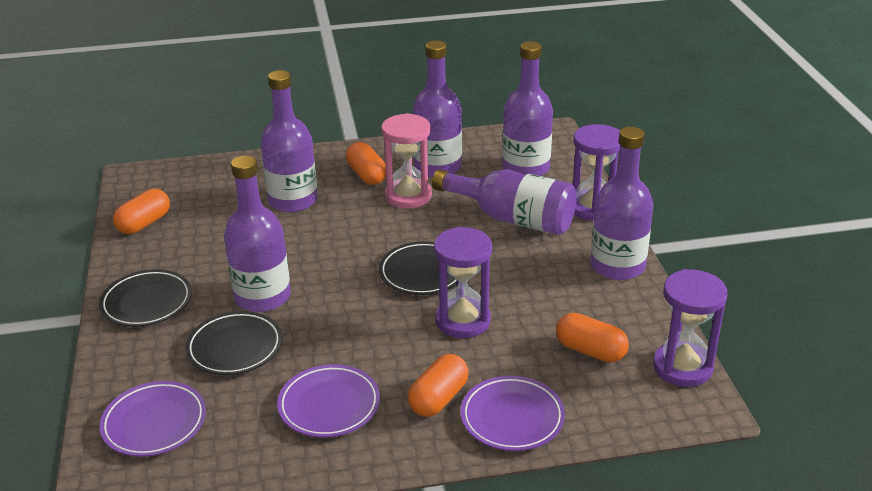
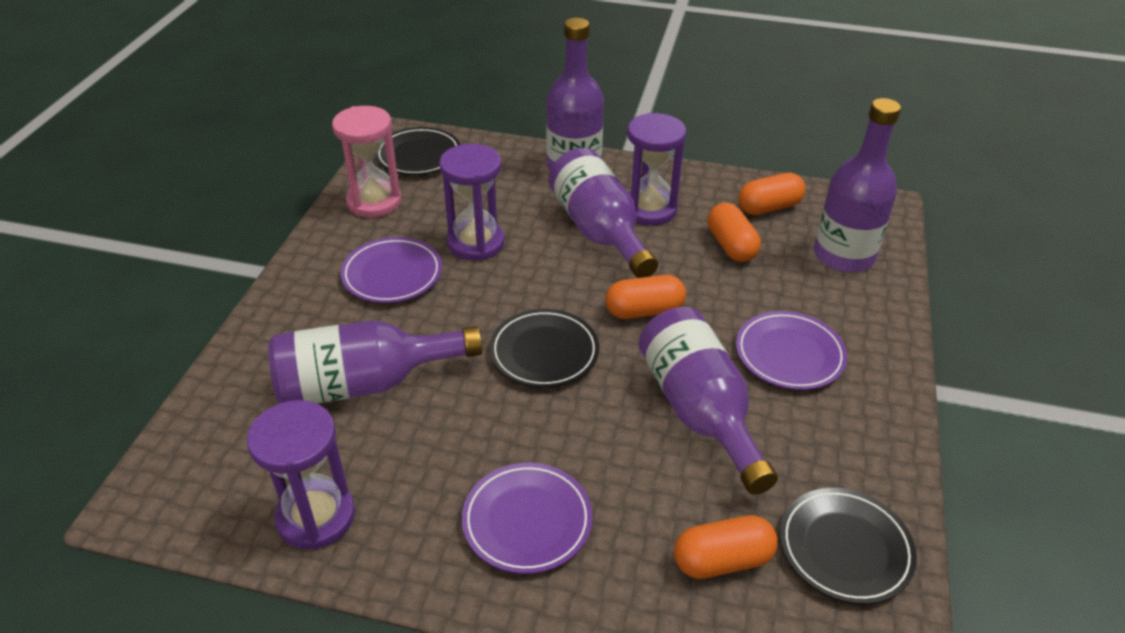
purple bottle: [224,155,291,312] [261,70,318,212] [412,40,462,177] [432,169,577,235] [502,41,553,176] [590,127,653,280] = 6 -> [268,320,482,404] [546,18,604,170] [549,148,658,278] [639,307,778,495] [814,98,901,272] = 5

